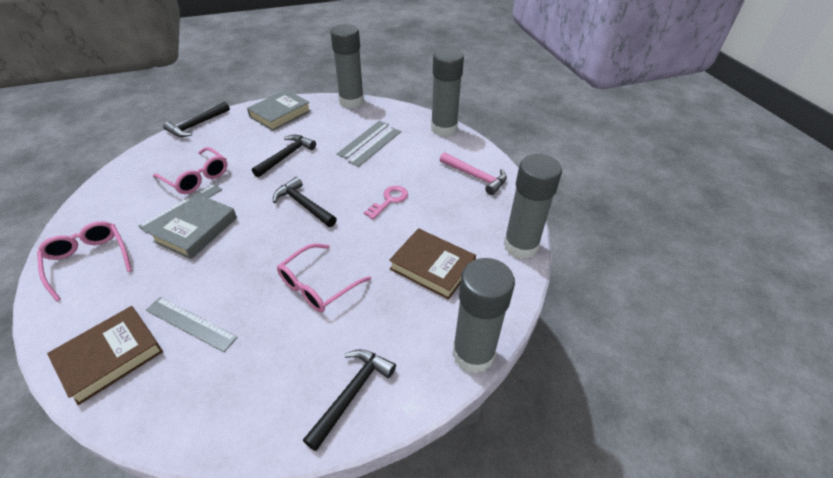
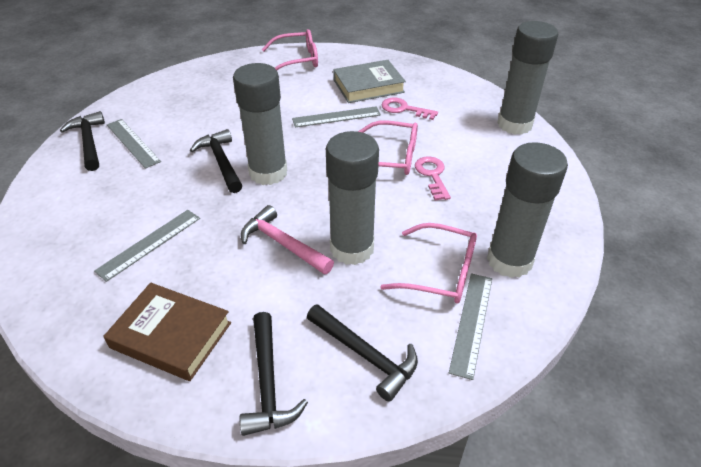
brown book: [47,306,163,405] [389,228,476,300] = 2 -> [103,283,231,381] = 1
grey book: [148,194,237,259] [247,90,311,131] = 2 -> [333,60,406,103] = 1
pink key: [364,186,408,220] = 1 -> [382,98,438,120] [415,156,451,200] = 2

